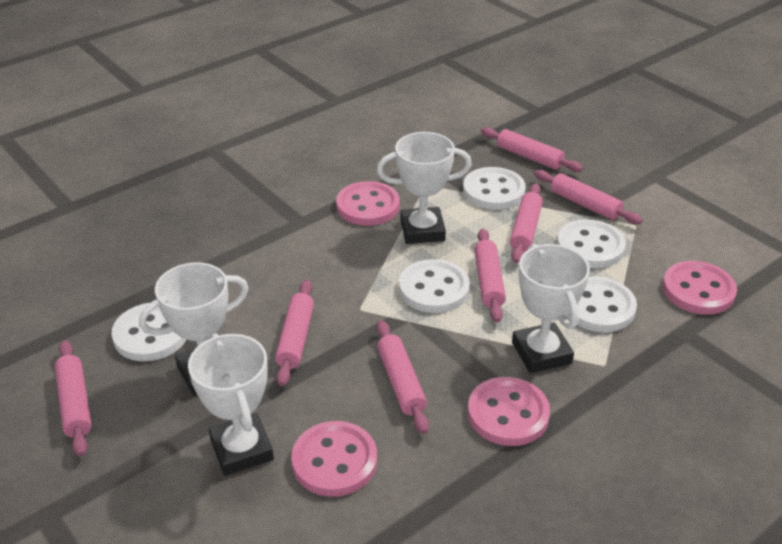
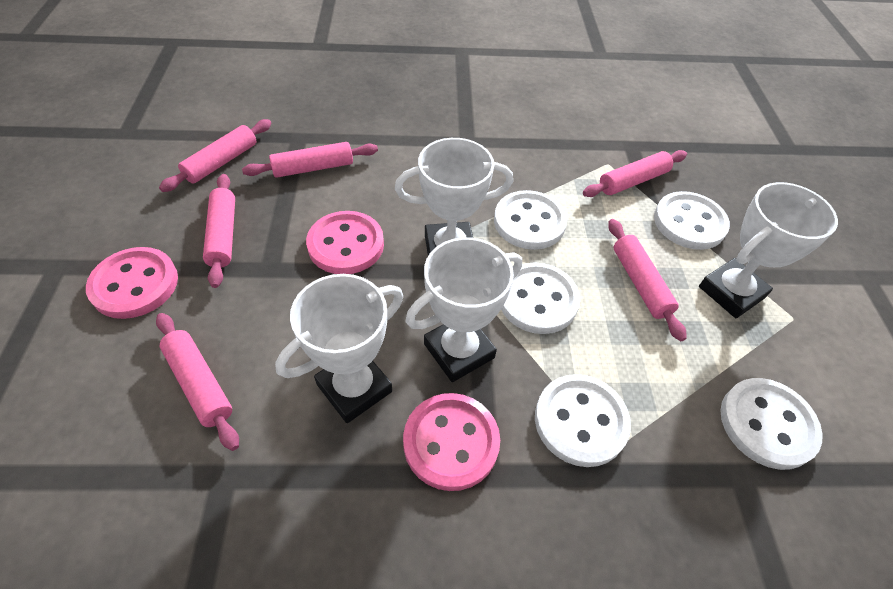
pink button: [291,421,377,497] [336,181,400,226] [468,377,550,446] [662,261,737,315] = 4 -> [86,247,178,319] [306,211,384,274] [403,393,500,491] = 3
pink rolling pin: [55,340,92,457] [275,280,314,386] [376,320,429,434] [474,229,506,323] [481,127,583,172] [510,183,543,263] [534,170,642,224] = 7 -> [156,313,239,451] [159,119,272,192] [203,174,235,288] [242,142,378,178] [583,150,687,197] [608,219,687,341] = 6

